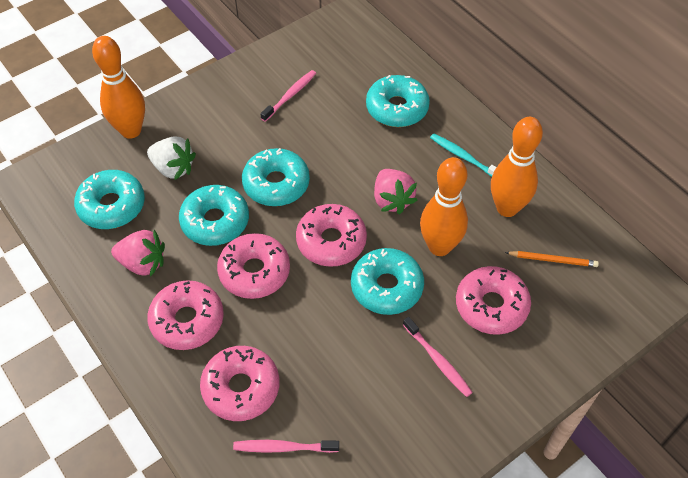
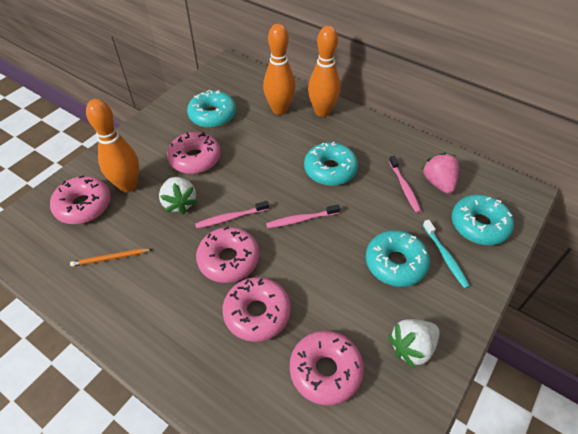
pink strawberry: [111,229,165,277] [374,169,418,214] = 2 -> [422,152,459,194] = 1
turquoise donut: [74,170,145,229] [179,185,249,246] [242,148,310,206] [351,248,424,315] [366,75,430,127] = 5 -> [187,90,236,128] [304,142,358,186] [366,230,430,287] [452,195,514,245] = 4
white strawberry: [147,137,196,180] = 1 -> [159,177,197,214] [388,319,440,369] = 2

